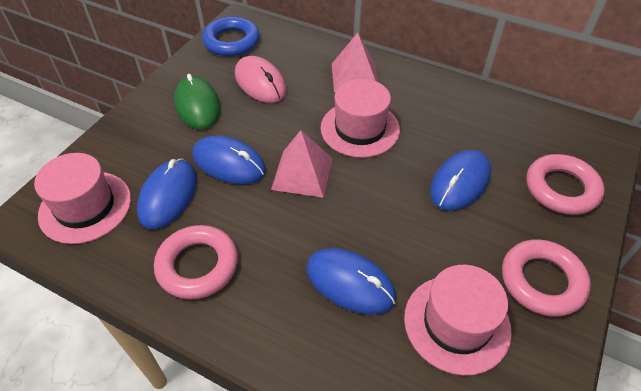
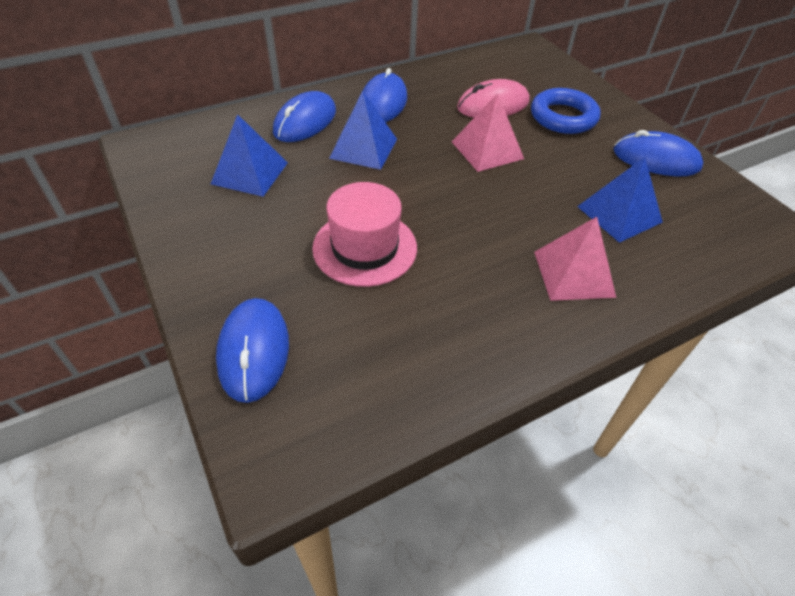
blue pyramid: none = 0 -> [211,114,288,197] [329,91,397,170] [577,157,663,243] = 3
green mouse: [174,74,221,130] = 1 -> none = 0
pink hat: [34,153,131,244] [321,79,400,158] [404,265,512,376] = 3 -> [312,182,417,287] = 1
pink ring: [154,225,238,300] [502,239,591,317] [526,154,605,215] = 3 -> none = 0

